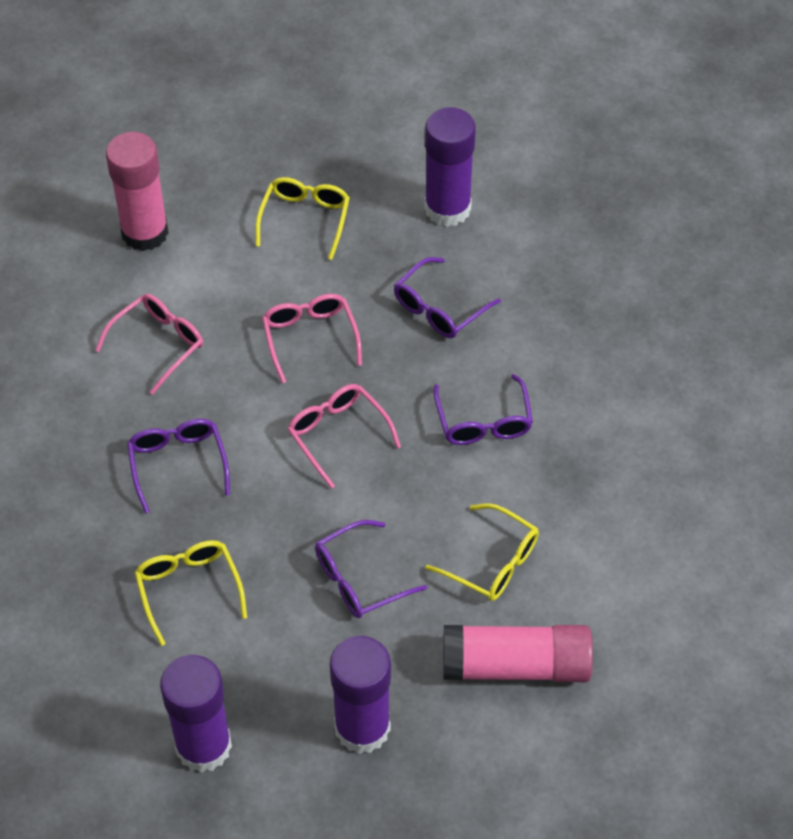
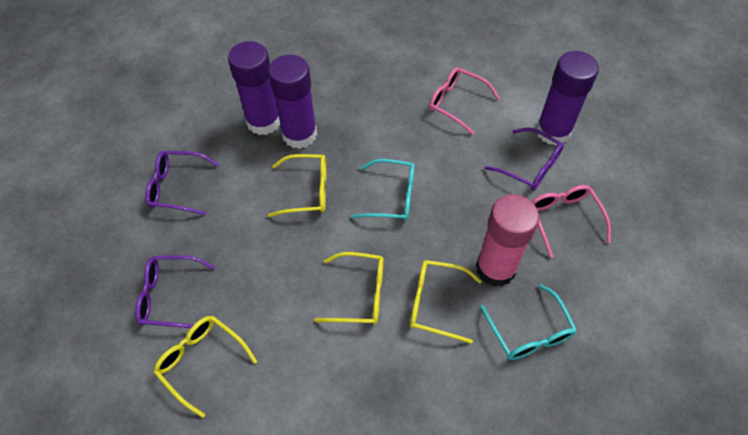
pink glasses: [95,294,203,395] [262,294,362,383] [288,384,401,489] = 3 -> [429,67,500,135] [532,185,611,258] = 2
pink glue stick: [106,132,169,251] [443,625,593,682] = 2 -> [476,194,539,287] = 1
purple glasses: [127,419,230,514] [315,520,427,618] [394,257,501,338] [433,374,533,445] = 4 -> [135,255,215,328] [145,151,220,215] [484,127,564,191] = 3
turquoise glasses: none = 0 -> [351,159,415,221] [480,284,577,360] = 2
yellow glasses: [135,540,247,646] [255,177,350,260] [425,503,539,601] = 3 -> [153,316,257,418] [268,154,326,217] [314,252,384,325] [410,260,482,344] = 4

